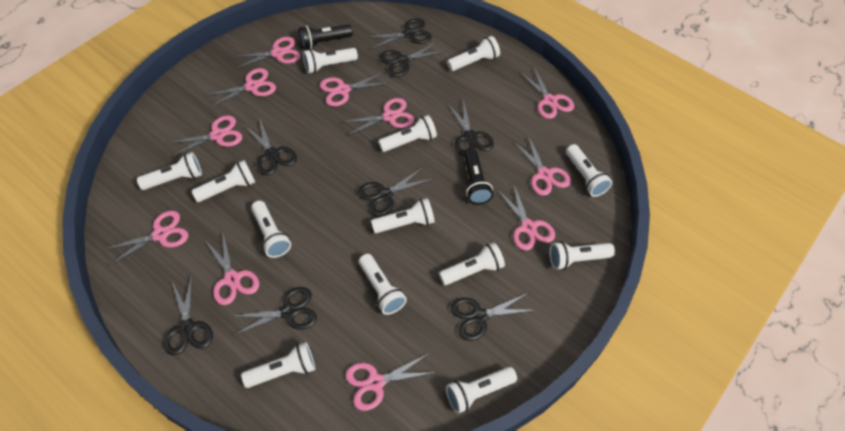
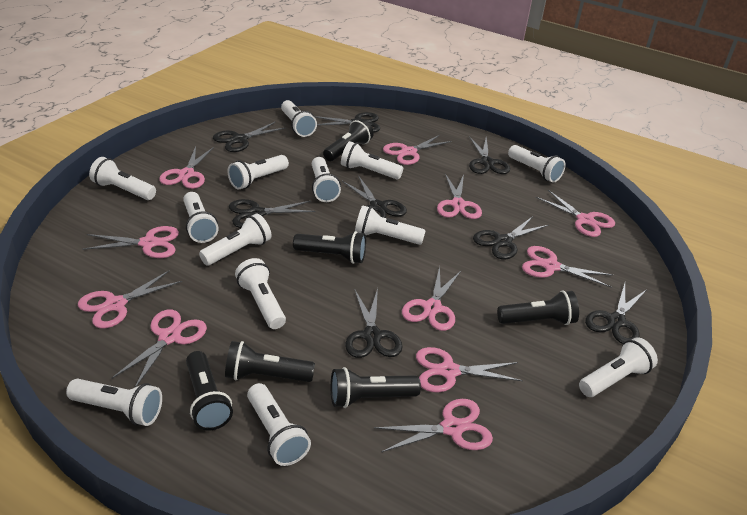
black flashlight: [299,24,353,50] [464,149,493,204] = 2 -> [186,351,233,430] [225,341,315,382] [293,231,366,264] [323,118,374,161] [330,367,421,408] [497,290,579,325] = 6

